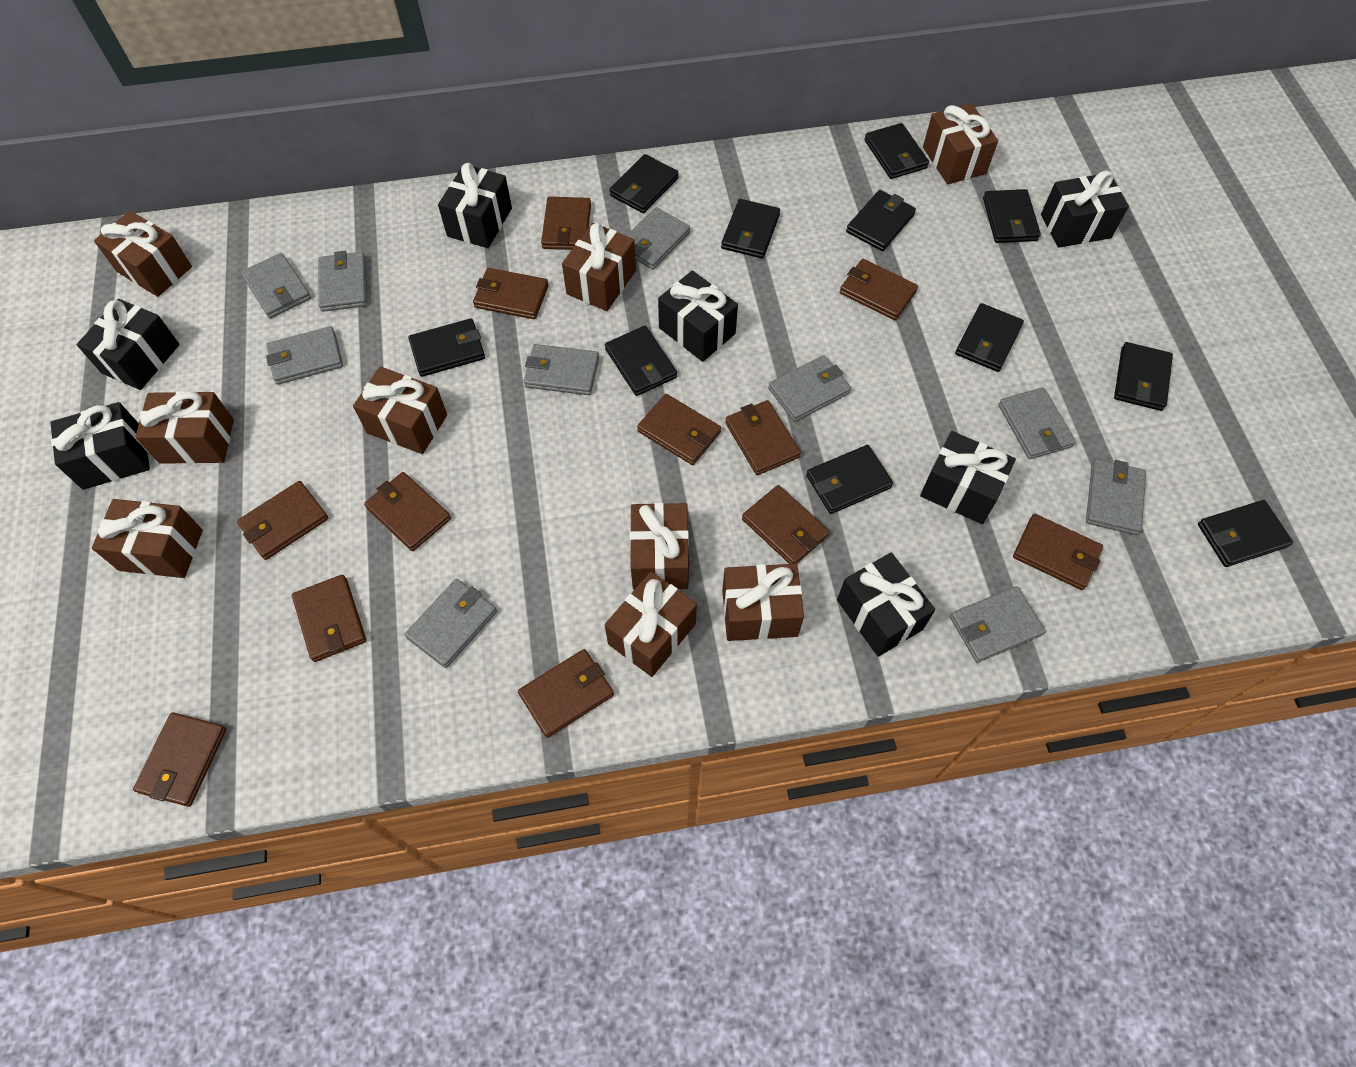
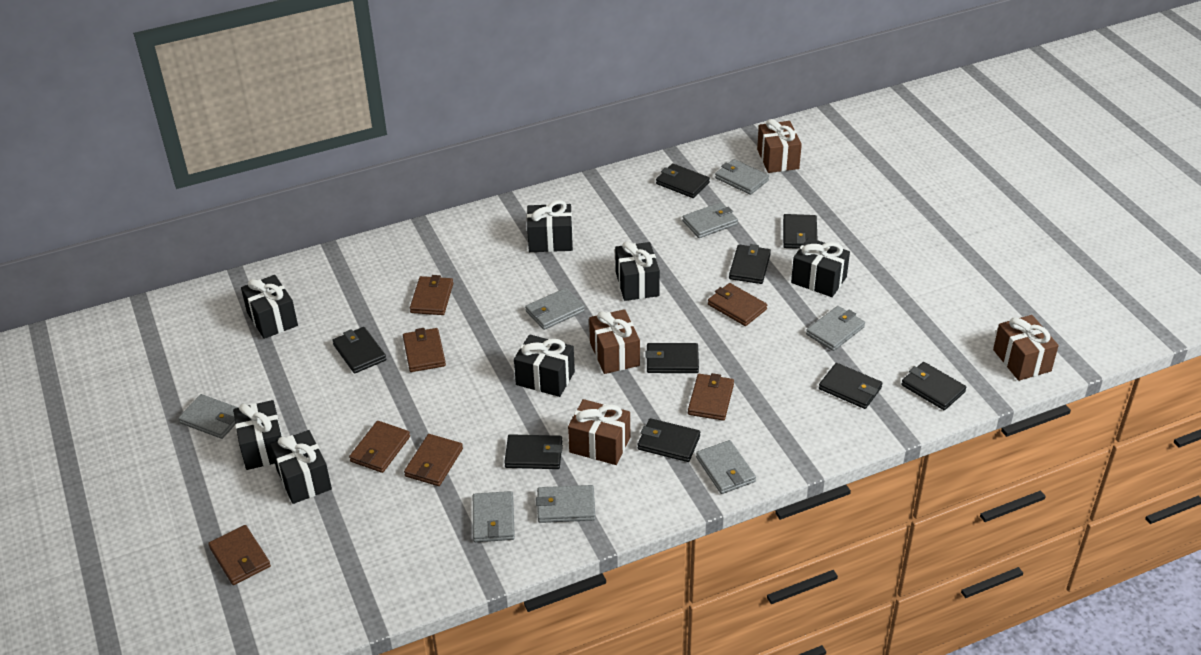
black wallet: [408,318,485,377] [605,326,677,396] [609,154,679,213] [721,199,780,259] [806,445,893,514] [846,190,916,251] [864,123,929,179] [955,303,1024,372] [983,189,1041,243] [1114,342,1173,411] [1198,500,1293,567] = 11 -> [332,327,386,374] [504,434,563,469] [638,418,700,462] [645,343,699,373] [656,163,710,198] [729,244,771,284] [783,214,818,249] [819,363,883,409] [901,362,967,410] = 9
brown gift: [92,499,203,578] [94,211,192,297] [135,391,234,464] [353,367,447,454] [562,223,636,311] [605,571,697,677] [630,503,689,590] [722,564,804,641] [923,103,998,185] = 9 -> [568,399,630,465] [589,309,640,374] [757,119,802,173] [993,315,1059,381] = 4
brown wallet: [133,713,226,807] [237,481,328,560] [292,575,366,662] [364,472,451,551] [473,268,549,319] [518,649,614,738] [541,197,591,250] [637,394,721,465] [725,400,801,475] [742,485,829,564] [840,259,918,320] [1013,514,1103,590] = 12 -> [208,525,271,585] [349,421,410,473] [403,328,446,372] [404,434,463,486] [410,275,453,315] [688,373,734,421] [708,283,767,326] = 7
grey wallet: [241,253,311,318] [266,326,343,385] [318,251,367,312] [405,579,497,668] [524,344,599,395] [626,207,690,270] [768,355,851,422] [950,586,1045,663] [998,387,1076,459] [1086,459,1146,535] = 10 -> [178,394,238,439] [473,491,515,542] [525,288,585,330] [536,485,595,523] [682,202,738,238] [696,440,756,494] [715,159,769,195] [806,306,865,351] = 8

